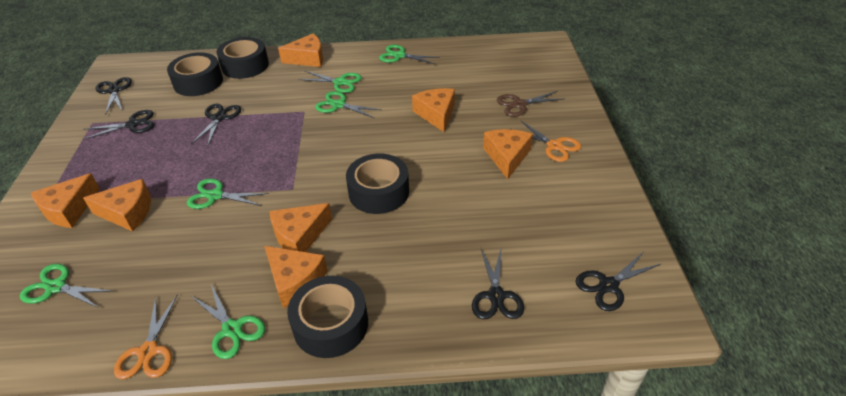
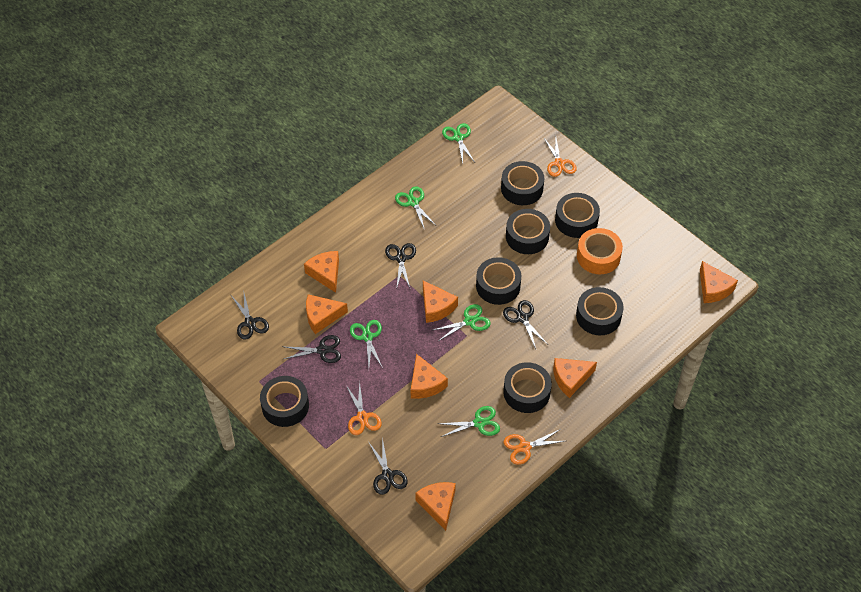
black tape: [167,52,223,96] [217,37,269,79] [287,276,368,358] [346,153,409,214] = 4 -> [260,376,309,427] [476,257,521,305] [501,161,544,205] [503,362,552,413] [506,209,550,254] [555,193,600,238] [576,287,623,335] = 7
brown scissors: [497,91,563,117] = 1 -> none = 0
green scissors: [20,264,114,308] [187,178,269,209] [191,285,265,359] [298,71,362,93] [315,91,382,118] [379,45,440,64] = 6 -> [350,320,383,368] [395,186,435,230] [433,304,491,341] [438,406,500,437] [442,123,475,164] = 5
orange scissors: [114,294,178,379] [511,121,581,162] = 2 -> [346,382,382,435] [503,429,565,465] [543,137,577,177] = 3
orange tape: none = 0 -> [577,228,623,274] = 1

